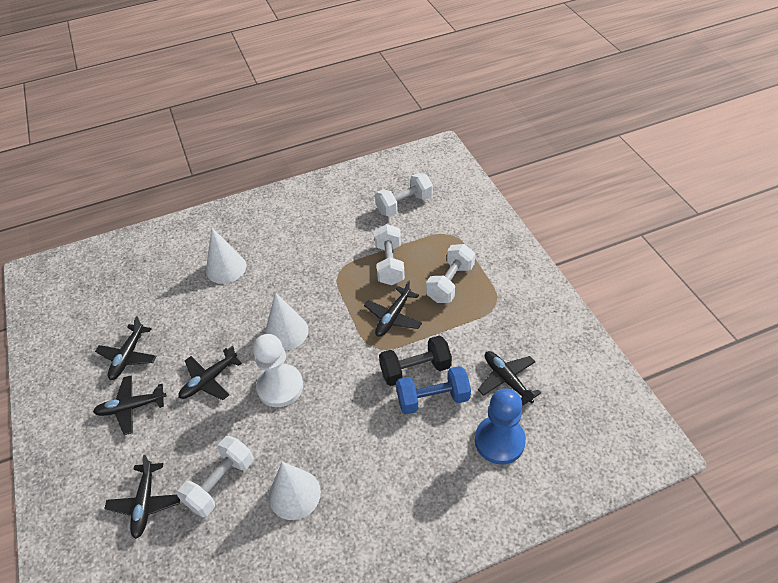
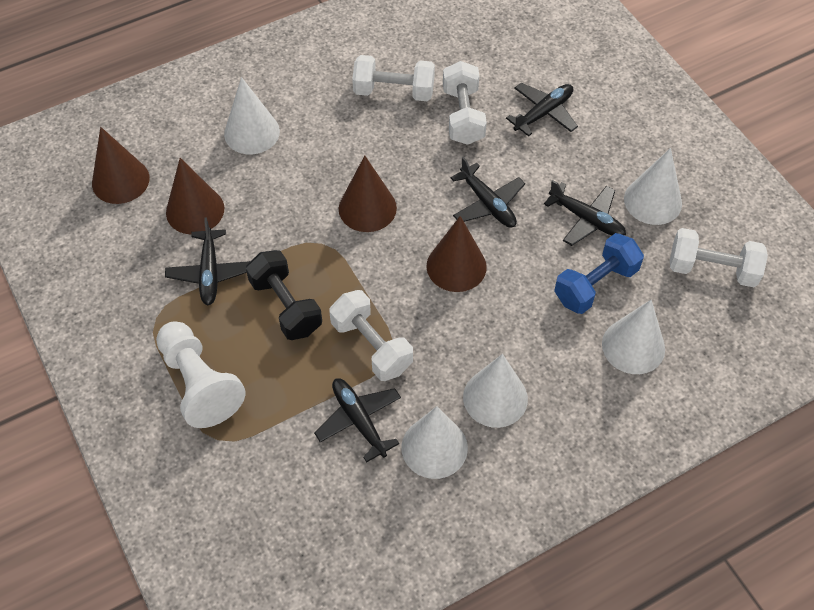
black plane: [93,375,167,435] [95,316,156,380] [104,455,180,539] [179,346,242,400] [364,280,422,337] [478,351,541,406] = 6 -> [165,218,250,305] [314,378,401,462] [451,157,525,228] [506,83,578,137] [544,180,626,246] = 5
blue pawn: [475,388,526,465] = 1 -> none = 0
brown cone: none = 0 -> [92,127,150,204] [166,158,224,234] [339,156,397,232] [426,216,487,292] = 4
white cone: [206,228,247,284] [265,292,309,350] [269,462,321,520] = 3 -> [224,77,280,154] [401,406,468,479] [463,354,528,428] [602,300,665,374] [624,148,682,225] = 5

